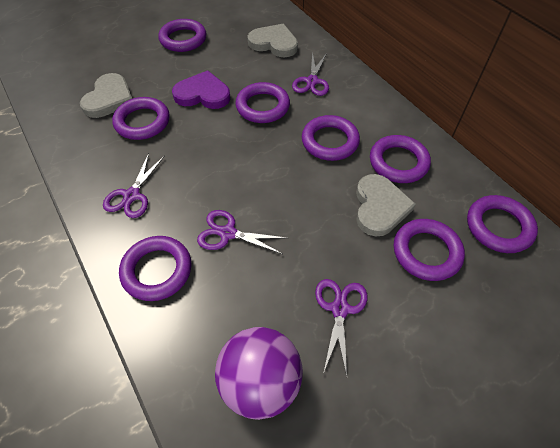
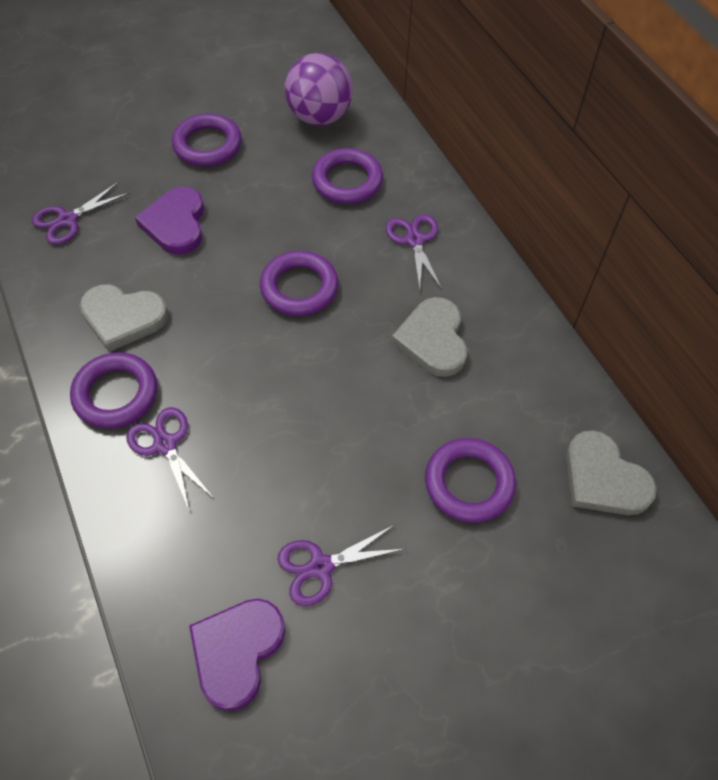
purple heart: [172,70,230,109] = 1 -> [135,186,204,255] [189,599,285,711] = 2
purple ring: [112,97,170,140] [119,236,191,301] [158,19,206,52] [236,82,290,123] [302,115,360,161] [370,135,431,183] [394,219,465,281] [467,195,538,253] = 8 -> [70,352,157,429] [172,113,242,166] [260,251,338,316] [312,148,383,204] [425,438,516,523] = 5

